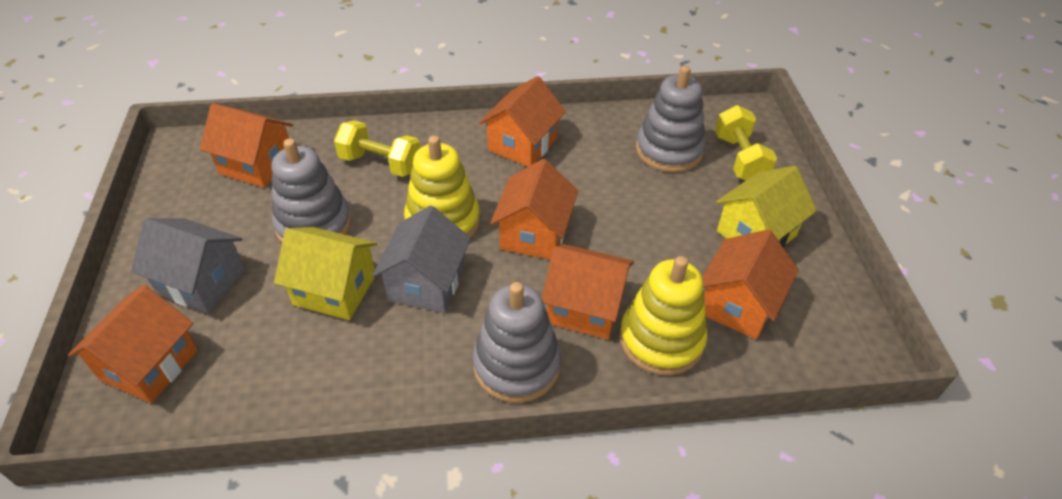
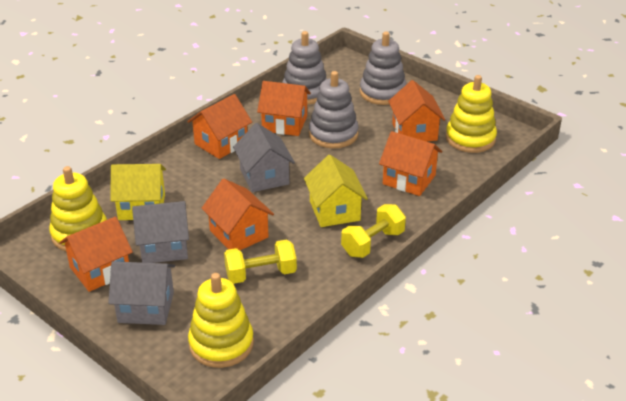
grey house: [131,218,245,313] [372,205,471,313] = 2 -> [108,261,175,325] [132,201,189,263] [233,123,295,192] = 3
yellow stacking toy: [404,136,480,237] [620,256,708,375] = 2 -> [49,166,107,251] [188,273,254,368] [446,75,497,153] = 3

